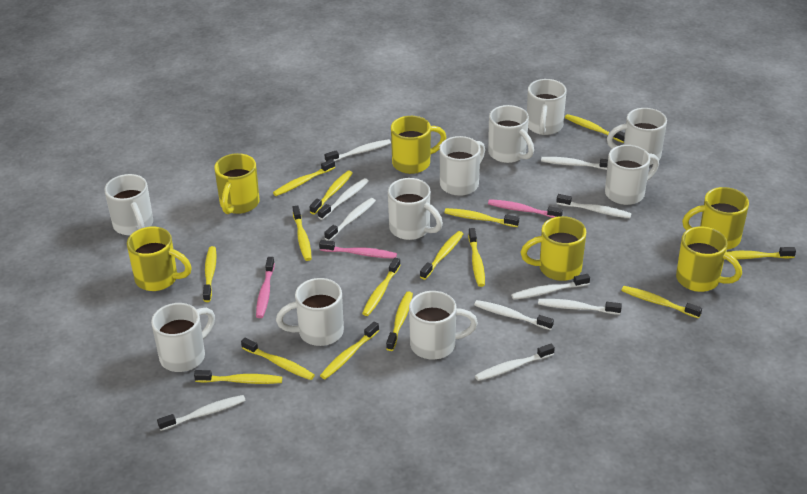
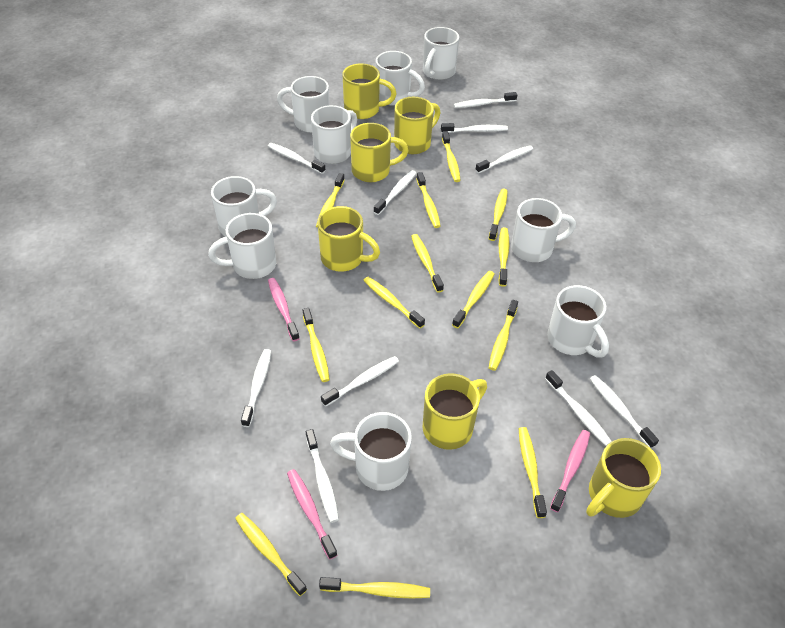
white mug: [104,174,153,236] [151,303,215,372] [276,278,344,346] [388,178,443,240] [409,291,478,359] [439,136,485,196] [488,105,534,163] [527,79,567,135] [605,145,659,205] [607,108,667,165] = 10 -> [208,213,276,279] [211,176,277,237] [277,76,329,133] [311,105,357,164] [330,412,412,491] [376,51,425,106] [423,27,459,80] [511,198,576,262] [547,285,609,358] = 9
yellow toothbrush: [194,370,282,384] [203,246,216,302] [241,338,315,380] [273,159,335,196] [293,205,312,261] [309,171,353,215] [320,322,379,379] [362,258,401,316] [386,291,413,351] [420,231,463,280] [444,208,519,227] [468,228,485,287] [565,114,625,143] [621,286,702,319] [726,247,796,259] = 15 -> [235,513,307,596] [303,308,330,382] [316,173,345,228] [319,577,430,598] [363,277,425,329] [411,234,444,293] [417,172,441,228] [442,131,461,182] [452,271,494,328] [489,189,507,241] [489,300,518,371] [498,227,509,287] [519,427,547,518] = 13

